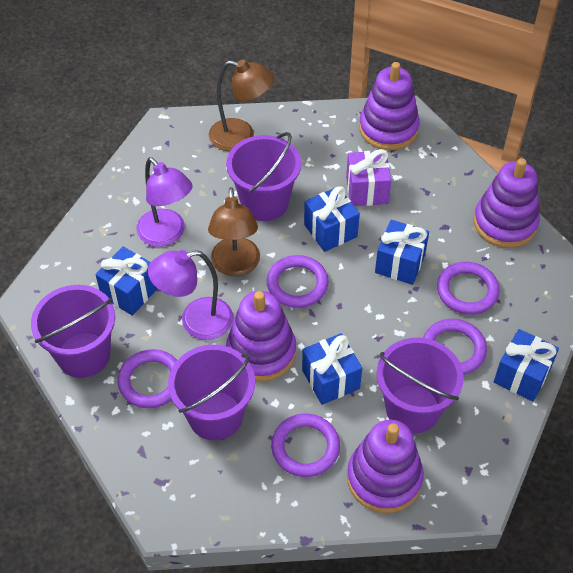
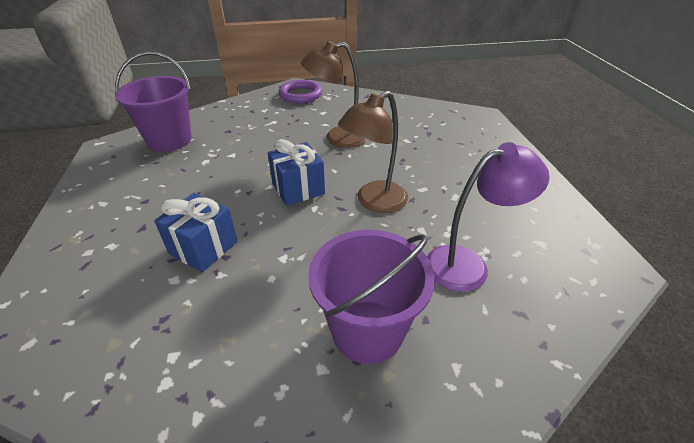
blue gift: [95,246,157,316] [302,333,362,405] [304,186,360,252] [375,220,429,285] [494,329,559,402] = 5 -> [154,193,238,272] [268,139,325,206] = 2
purple bucket: [31,285,115,378] [168,344,255,441] [226,132,301,221] [376,338,464,433] = 4 -> [115,51,192,152] [308,230,435,364] = 2
purple gift: [346,149,391,206] = 1 -> none = 0
purple lamp: [136,157,192,247] [148,250,233,340] = 2 -> [427,142,550,292] = 1
purple ring: [118,349,177,408] [267,255,329,308] [271,414,340,477] [423,319,487,375] [437,262,499,315] = 5 -> [279,80,322,103] = 1
purple stacking toy: [226,291,296,381] [347,420,424,513] [359,62,420,150] [474,158,540,248] = 4 -> none = 0

